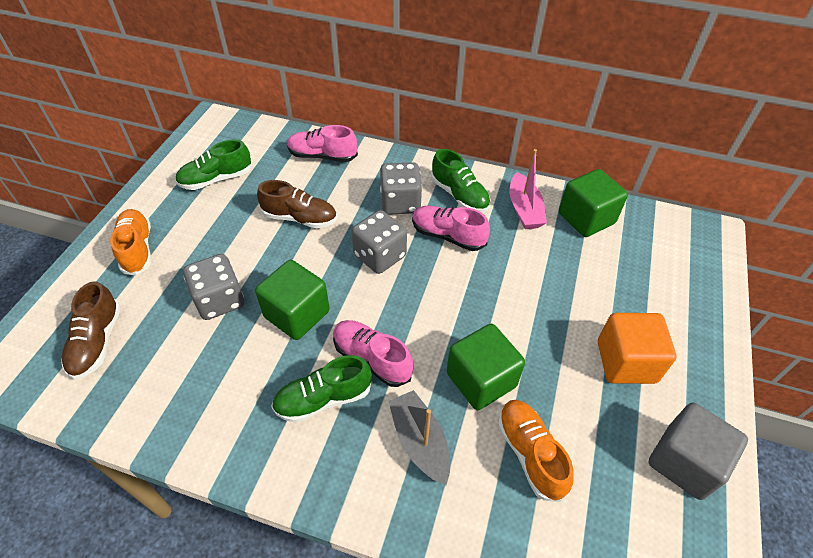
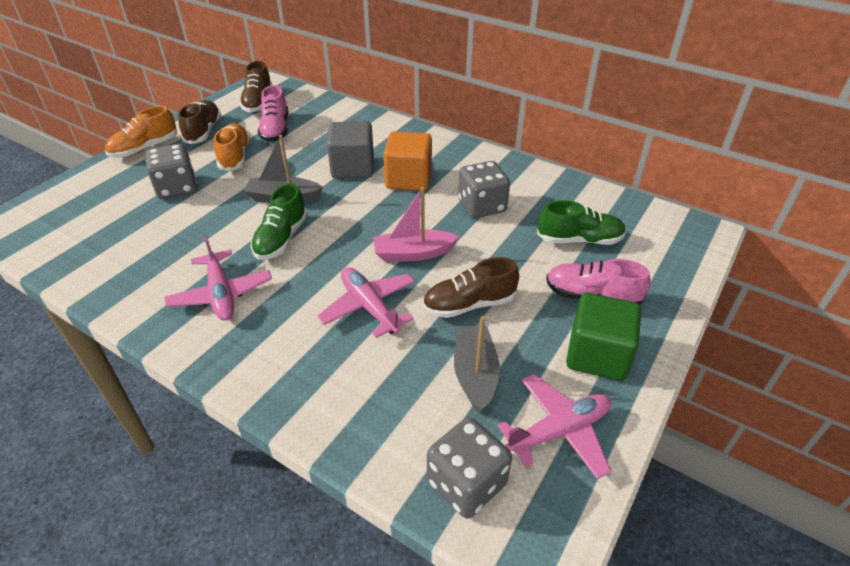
brown shoe: [61,281,121,380] [257,180,337,228] = 2 -> [178,100,221,144] [239,61,272,112] [423,257,519,318] = 3
green cube: [255,260,330,340] [447,324,525,410] [559,169,628,237] = 3 -> [566,293,641,381] = 1
green shoe: [175,139,252,190] [271,355,372,423] [431,149,490,213] = 3 -> [251,183,308,260] [537,200,626,245] = 2
grey boat: [388,390,450,485] = 1 -> [244,135,323,203] [454,316,500,413] = 2
pink plane: none = 0 -> [164,236,272,320] [318,267,415,338] [498,374,611,479] = 3
pink shoe: [287,125,358,162] [333,320,413,387] [412,206,490,251] = 3 -> [258,85,288,142] [546,259,651,305] = 2

